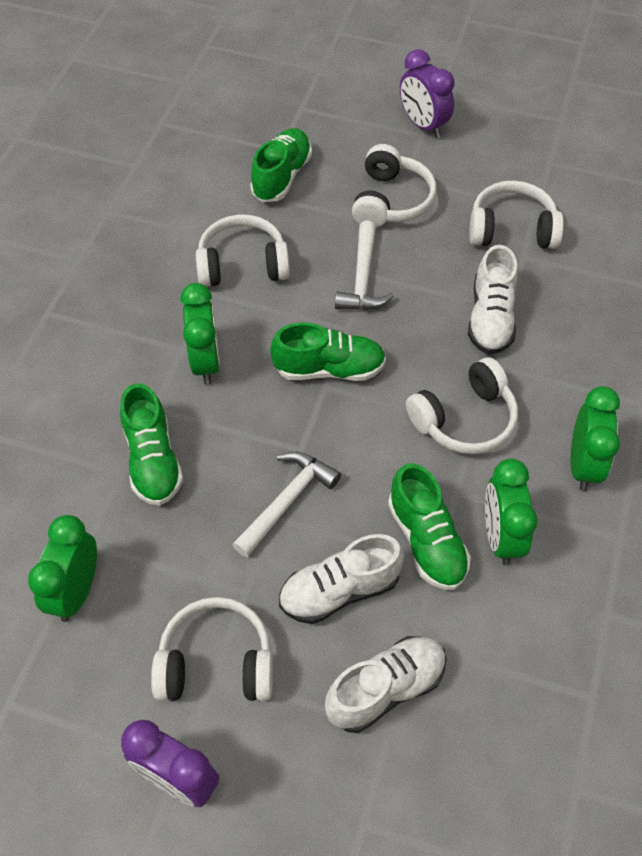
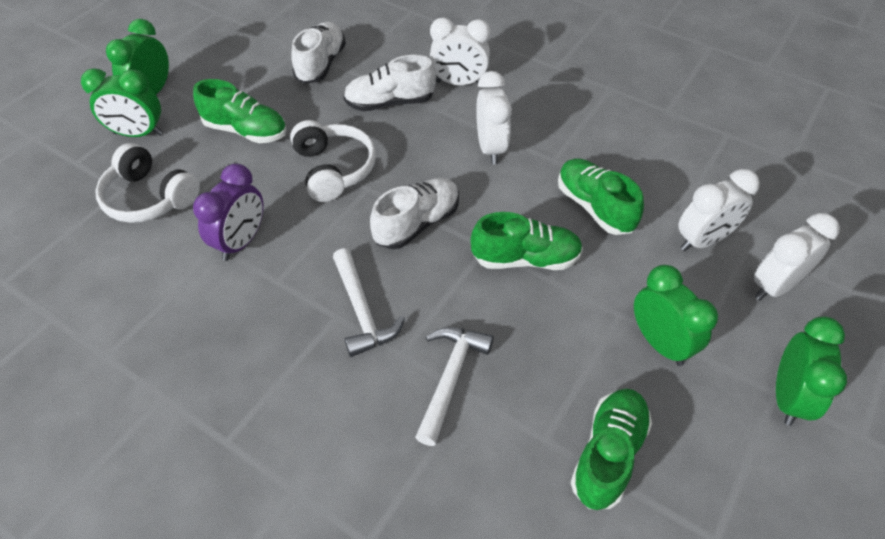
purple clock: [121,720,219,807] [400,49,455,138] = 2 -> [193,164,264,261] = 1
white clock: none = 0 -> [430,18,491,85] [476,71,512,164] [678,169,760,251] [754,213,840,301] = 4
white headphones: [151,597,273,701] [196,215,290,287] [352,144,437,228] [406,357,518,454] [469,181,564,249] = 5 -> [95,143,200,223] [290,120,376,202] = 2

